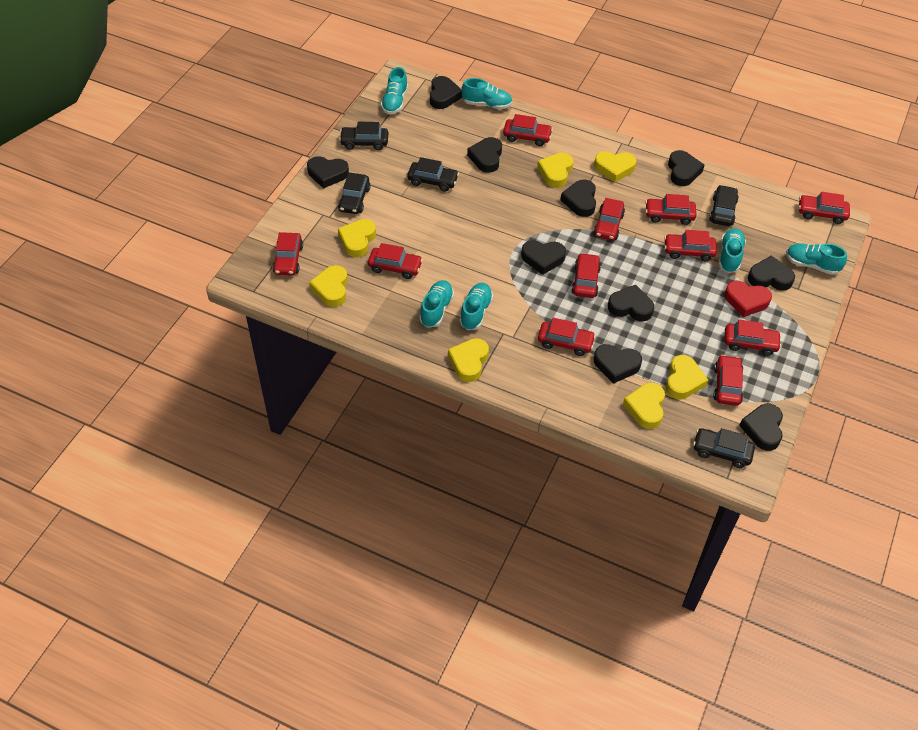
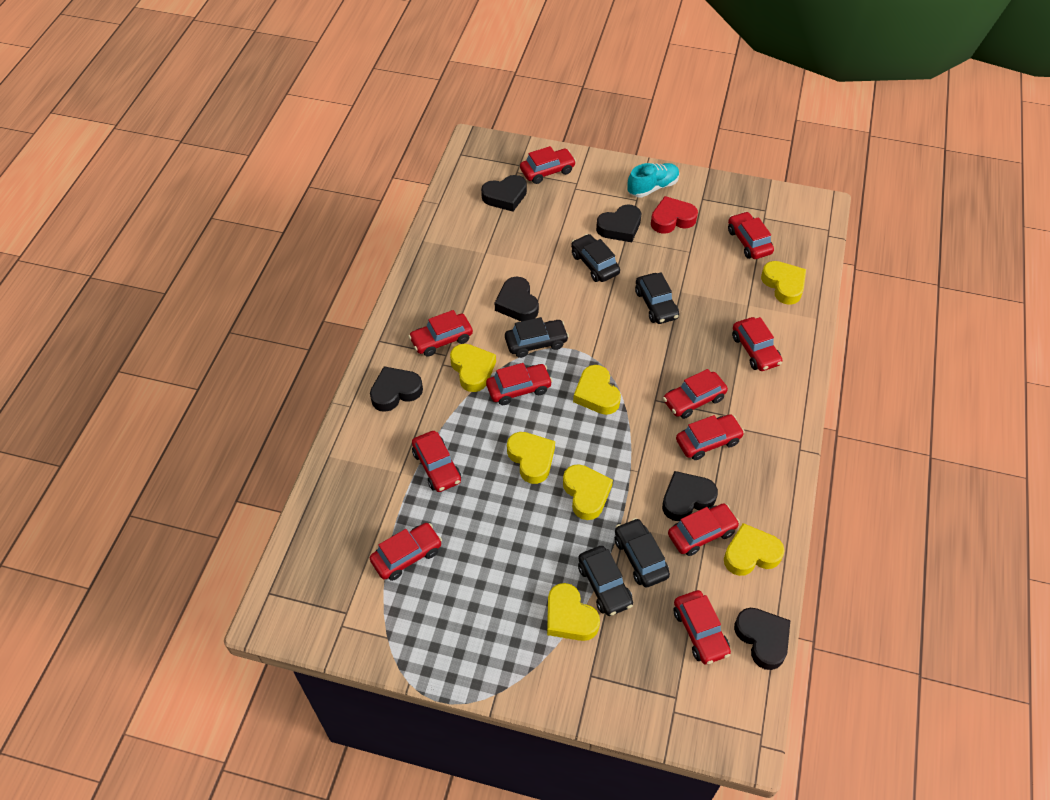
black heart: [307,156,349,189] [430,76,462,109] [467,137,502,173] [521,240,566,275] [561,179,596,217] [594,344,642,384] [608,285,654,322] [668,150,704,186] [739,404,783,451] [748,255,795,291] = 10 -> [370,366,423,412] [481,175,527,212] [495,277,539,321] [596,204,641,242] [662,471,718,521] [734,608,791,670] = 6
turquoise shoe: [381,67,408,114] [419,280,454,328] [460,283,493,330] [461,78,512,109] [718,228,746,273] [786,243,847,275] = 6 -> [627,163,680,198] = 1

